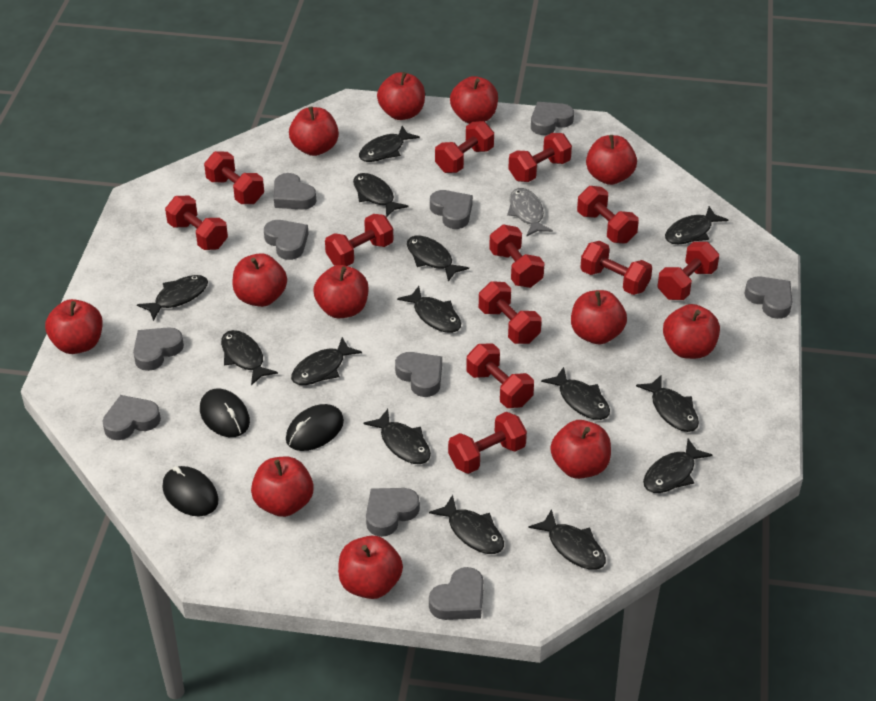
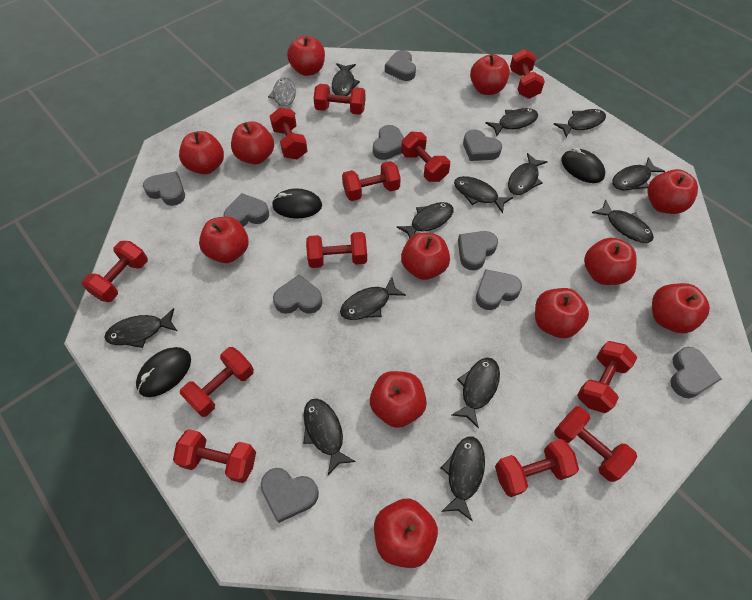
black fish: [137,275,208,321] [221,330,278,385] [291,337,362,385] [353,173,409,217] [359,126,420,162] [364,409,431,464] [397,286,461,333] [407,236,469,282] [429,495,504,554] [529,509,606,570] [541,367,610,420] [636,375,699,432] [643,439,712,493] [665,206,728,245] = 14 -> [104,308,177,348] [303,398,356,475] [332,63,360,96] [340,277,406,320] [396,202,454,239] [441,437,485,521] [452,358,500,428] [454,176,513,213] [486,108,538,136] [508,153,548,195] [554,109,606,137] [592,200,654,243] [612,157,665,190] = 13

